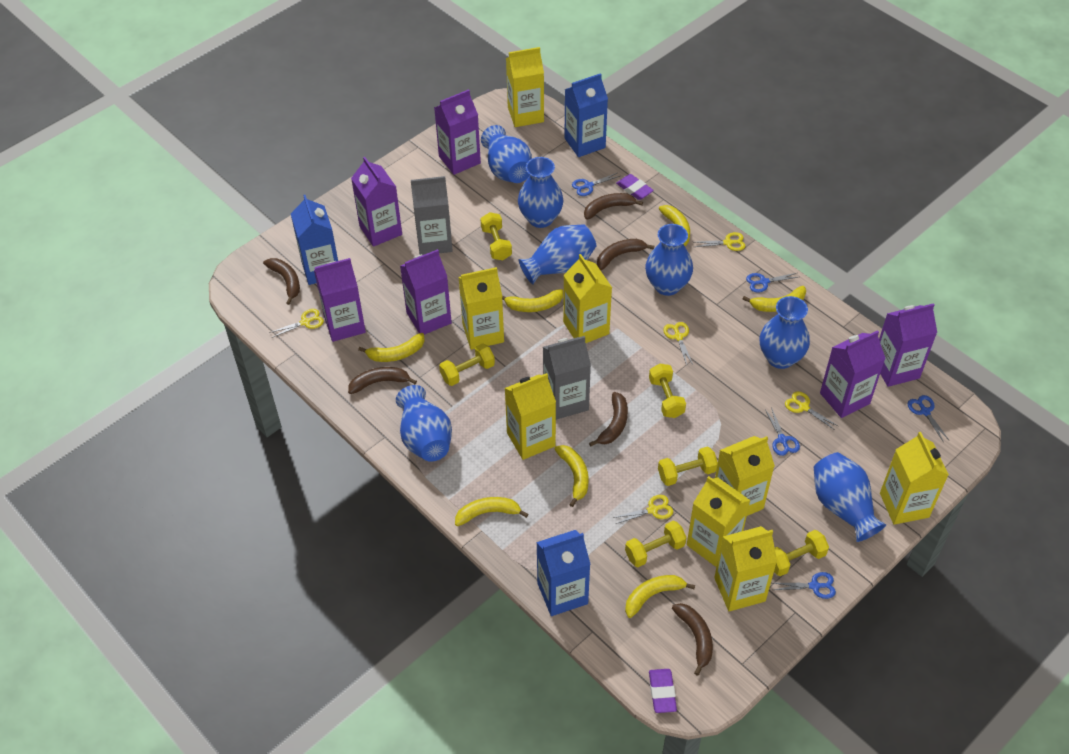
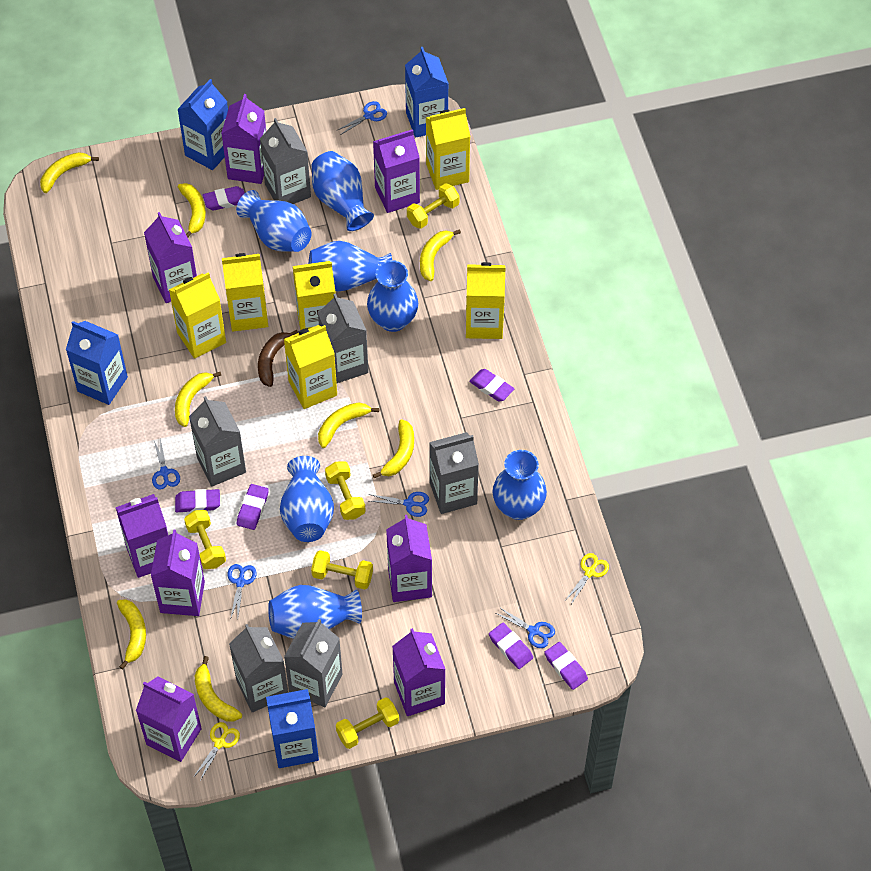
blue carton: [291,195,338,285] [536,530,590,616] [564,73,608,157] = 3 -> [66,321,128,405] [177,79,228,170] [266,689,319,768] [405,47,448,138] = 4
brown banana: [263,258,300,305] [348,367,417,394] [584,193,643,220] [589,392,628,446] [597,239,654,270] [672,603,713,676] = 6 -> [258,330,298,387] = 1
grey carton: [411,176,453,255] [543,336,591,420] = 2 -> [189,396,246,487] [229,624,288,712] [260,118,311,204] [284,619,342,707] [318,293,368,383] [429,432,479,514] = 6
purple carton: [314,258,366,342] [351,157,402,247] [400,249,452,335] [434,89,481,175] [820,330,886,418] [879,303,937,387] = 6 -> [115,494,168,578] [136,676,202,762] [144,212,197,303] [151,529,205,616] [221,94,266,184] [373,129,420,213] [386,515,432,602] [392,628,445,716] = 8
purple eraser: [616,174,654,200] [649,669,677,713] = 2 -> [175,489,220,512] [203,186,245,211] [237,484,269,530] [469,369,514,402] [489,623,533,669] [544,642,588,690] = 6
yellow banana: [358,333,425,362] [455,497,528,526] [502,289,563,312] [555,445,589,507] [625,575,695,618] [659,205,690,246] [742,286,806,312] = 7 -> [40,152,99,193] [117,599,146,670] [175,372,221,427] [178,183,206,238] [195,656,242,721] [318,402,379,448] [373,419,414,478] [420,229,461,281] = 8
yellow carton: [458,267,504,350] [505,373,556,460] [506,47,544,127] [563,254,612,343] [687,476,751,567] [714,526,777,611] [715,436,775,516] [880,432,949,525] = 8 -> [169,272,226,358] [222,253,268,331] [284,325,337,409] [293,261,335,330] [426,108,470,190] [466,262,506,339] = 6
yellow dumbbell: [439,343,495,386] [480,212,512,260] [625,521,687,567] [649,364,686,418] [658,446,718,486] [774,530,829,576] = 6 -> [184,510,226,569] [311,550,373,590] [325,461,366,520] [336,697,399,749] [407,183,460,229] = 5
yellow scissors: [269,309,324,338] [613,495,673,524] [663,322,693,365] [695,232,745,251] [785,391,839,430] = 5 -> [193,722,240,781] [566,553,609,606] = 2

